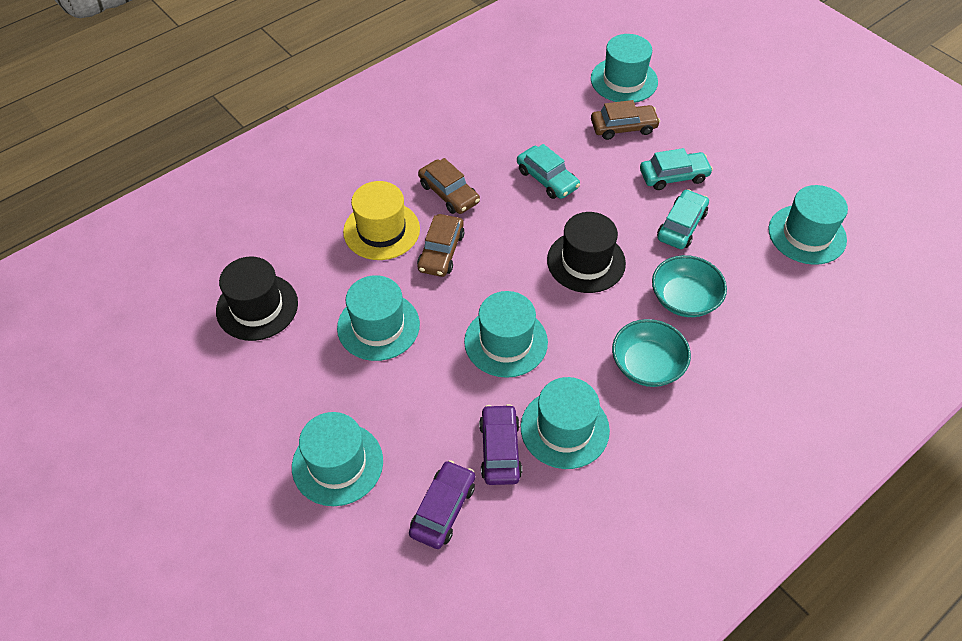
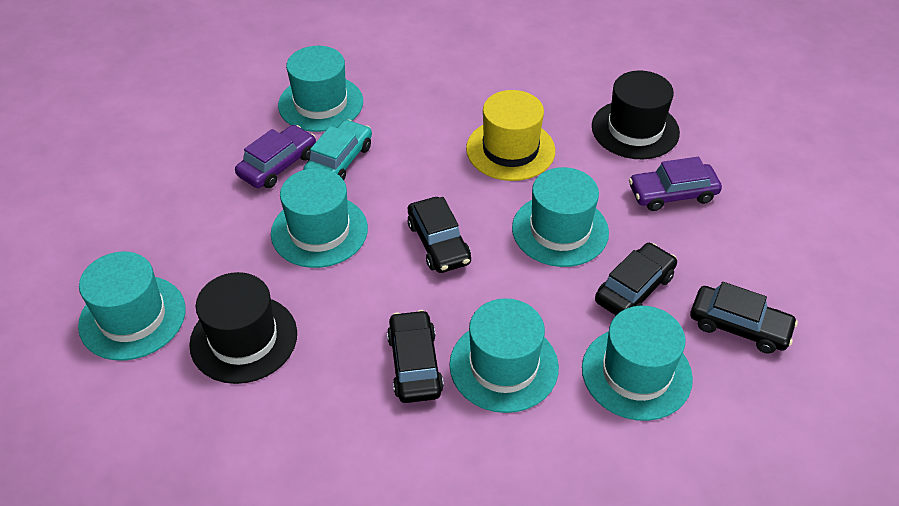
black car: none = 0 -> [387,310,444,403] [408,197,471,273] [595,243,677,315] [690,282,798,353] = 4
brown car: [417,214,464,277] [418,158,480,214] [591,100,660,140] = 3 -> none = 0
turquoise bowl: [612,319,691,387] [652,255,727,317] = 2 -> none = 0
turquoise car: [517,144,580,199] [640,148,713,190] [657,189,709,249] = 3 -> [303,119,372,180] = 1

